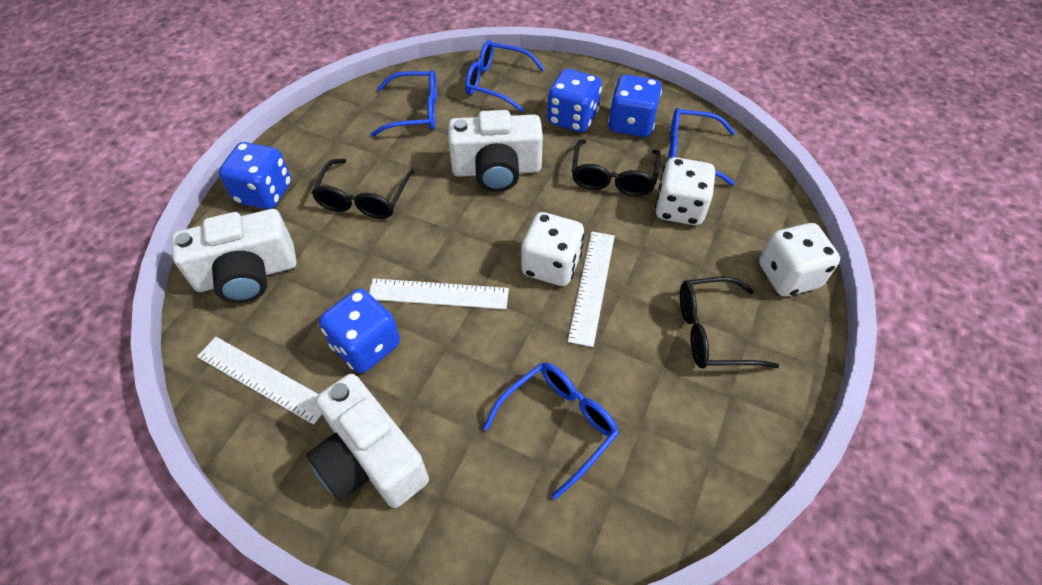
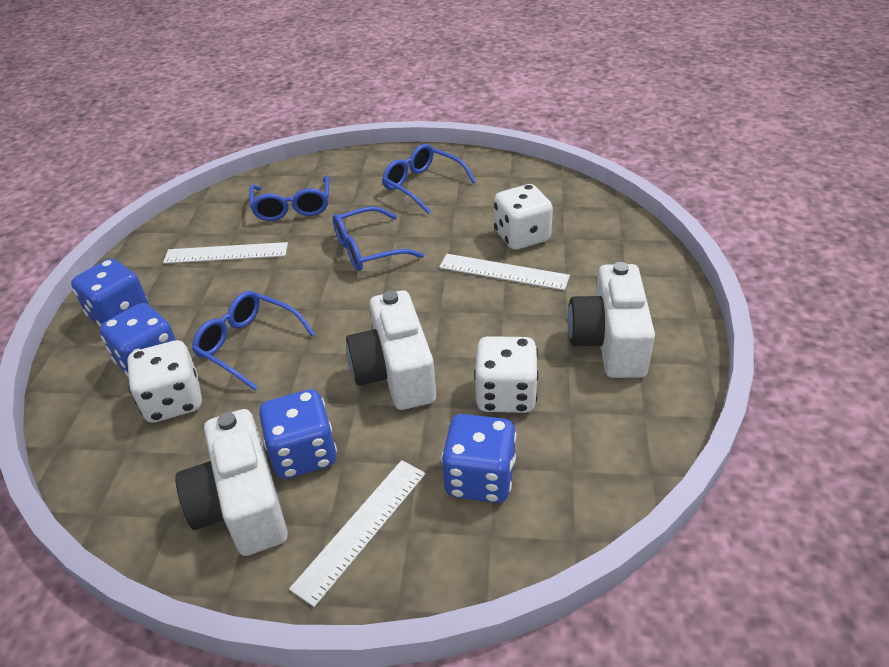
black glasses: [312,159,415,219] [572,139,661,196] [680,277,779,369] = 3 -> none = 0

